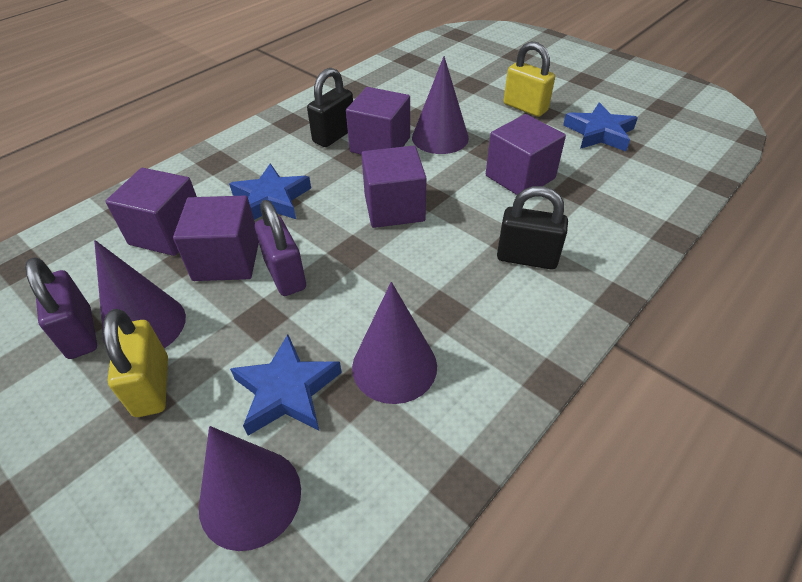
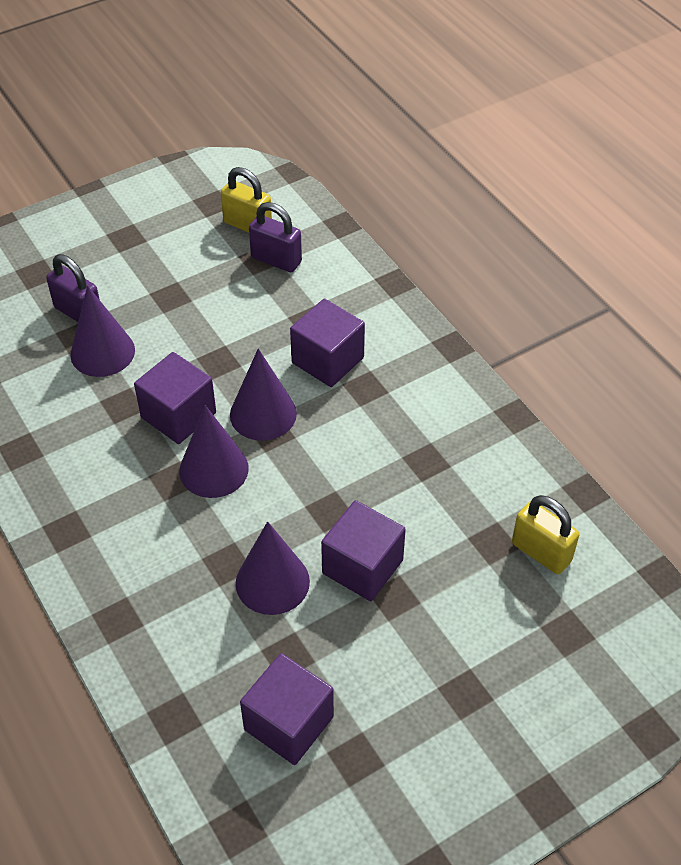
black padlock: [307,68,353,147] [497,186,568,269] = 2 -> none = 0
blue star: [229,163,311,220] [230,334,342,436] [563,102,638,151] = 3 -> none = 0
purple cube: [105,168,197,256] [173,195,259,281] [346,87,410,154] [361,145,427,228] [486,114,566,195] = 5 -> [134,352,216,444] [240,653,334,765] [290,299,365,387] [321,500,406,601] = 4

